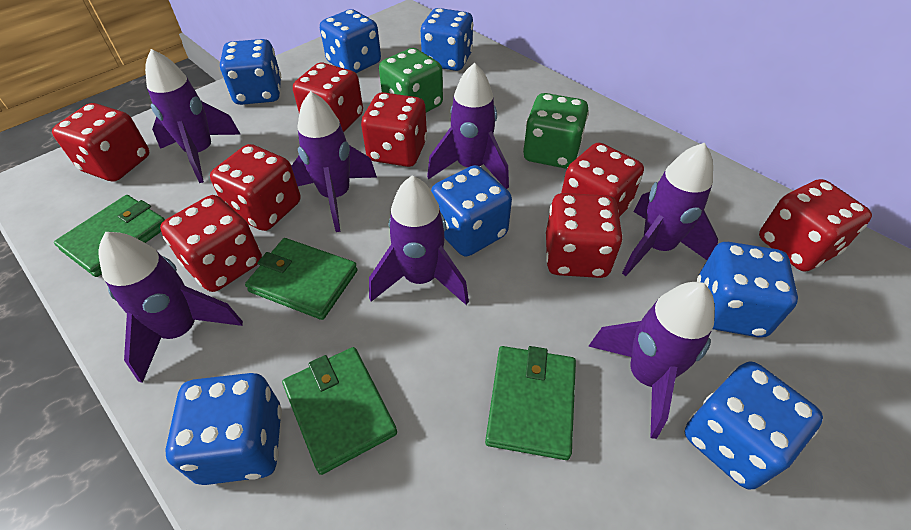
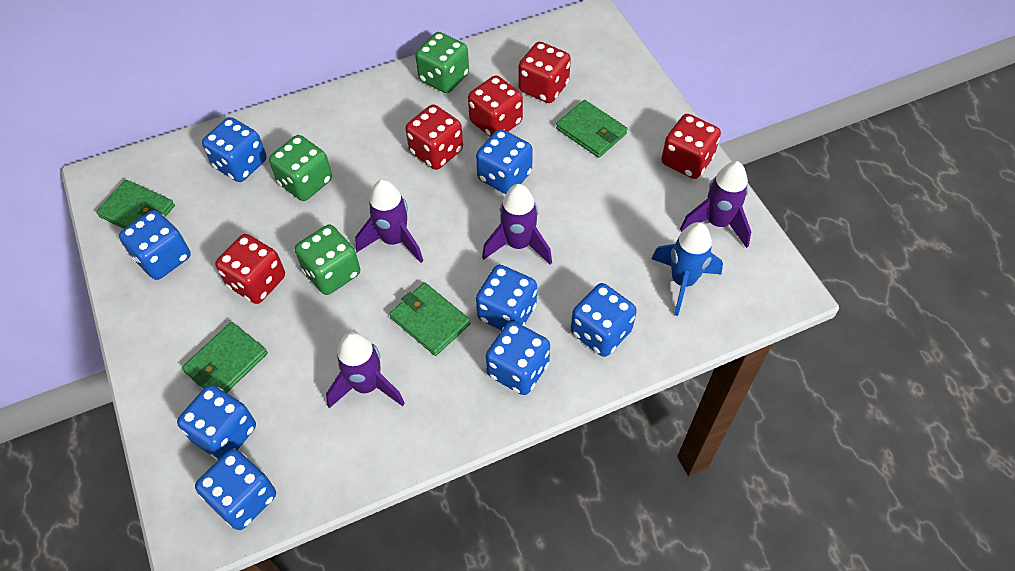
blue dice: [165,373,282,485] [220,39,281,105] [320,9,381,73] [421,8,473,71] [431,165,512,257] [685,362,823,490] [696,242,798,338] = 7 -> [119,210,191,280] [177,385,256,460] [195,449,276,530] [202,117,267,182] [476,129,533,194] [476,265,537,330] [486,321,550,395] [571,283,637,357] = 8
blue rocket: none = 0 -> [651,222,723,316] = 1
green dice: [379,48,443,112] [523,93,589,168] = 2 -> [269,135,332,201] [295,224,360,295] [415,32,469,93] = 3
purple rocket: [98,232,243,383] [145,49,241,183] [291,91,377,232] [369,175,469,305] [427,62,509,189] [588,282,715,439] [622,143,718,276] = 7 -> [326,332,405,408] [355,179,423,263] [482,184,552,265] [680,161,751,248] = 4
red dice: [52,103,149,182] [160,195,262,292] [210,144,300,231] [293,63,363,132] [361,92,427,167] [546,193,623,278] [561,142,644,217] [759,179,872,272] = 8 -> [215,234,285,304] [405,104,463,170] [468,75,523,137] [518,42,571,103] [661,114,721,179] = 5

